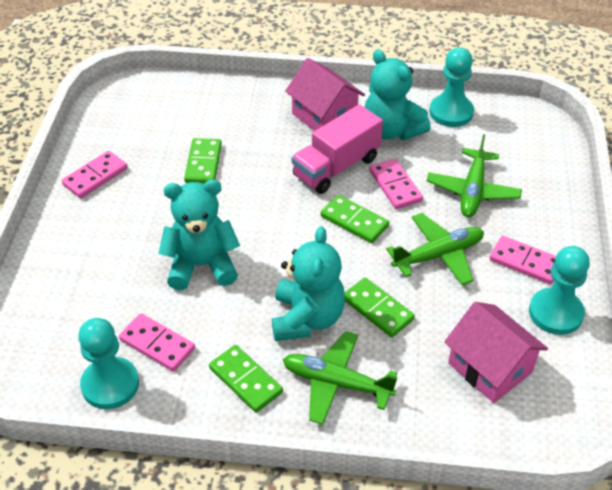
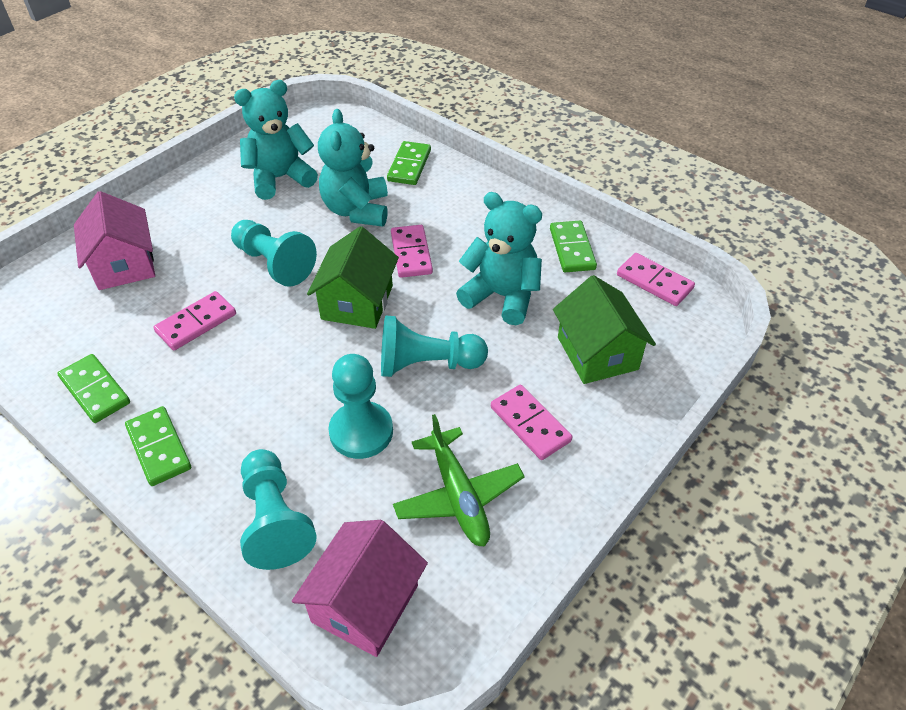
green house: none = 0 -> [307,226,399,329] [553,275,656,384] = 2
green plane: [283,331,398,425] [386,213,484,285] [426,134,522,217] = 3 -> [393,414,525,547] = 1
pink truck: [291,104,383,194] = 1 -> none = 0
turquoise pawn: [78,318,139,409] [429,47,474,127] [529,246,590,335] = 3 -> [231,220,317,287] [240,449,317,570] [328,354,393,459] [381,316,488,377] = 4

